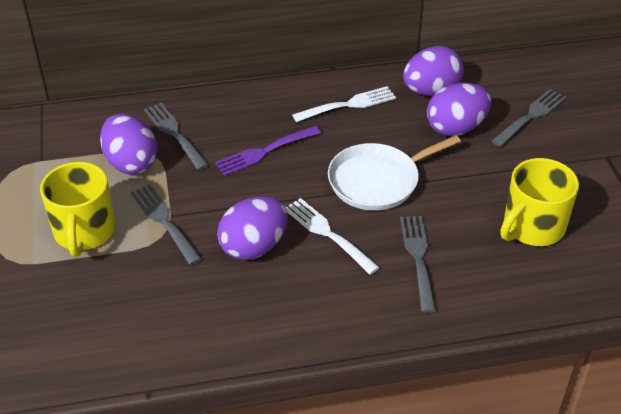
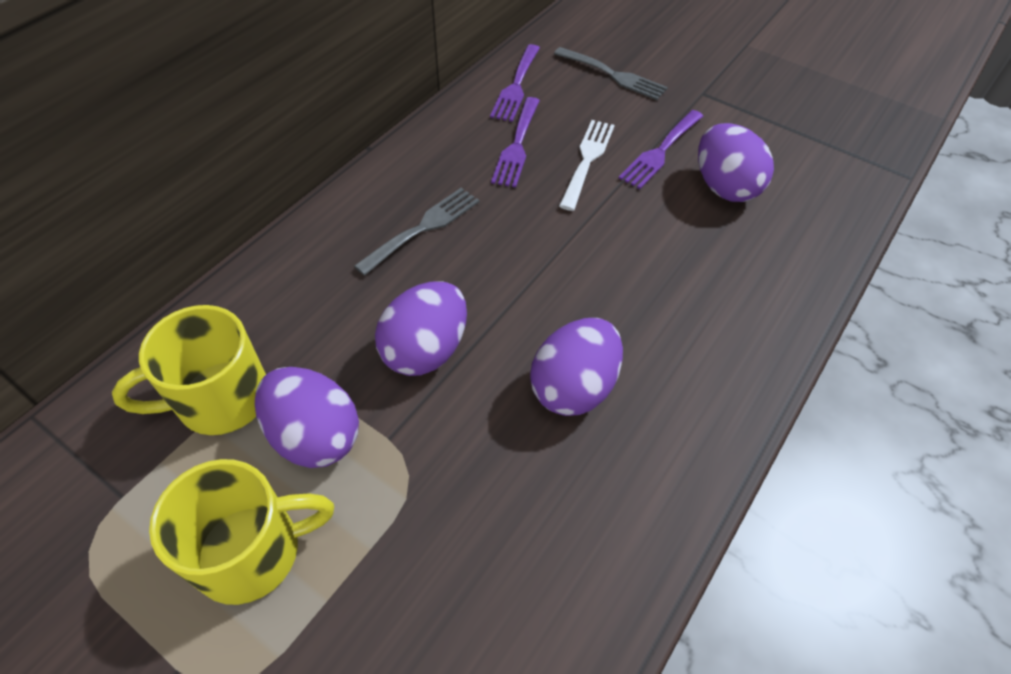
grey fork: [131,184,202,265] [144,103,208,170] [400,216,436,313] [492,89,567,147] = 4 -> [354,188,480,276] [554,47,668,100] = 2
purple fork: [215,126,321,176] = 1 -> [490,44,540,122] [491,97,540,188] [618,110,703,189] = 3
white fork: [286,198,380,275] [292,86,396,122] = 2 -> [559,120,615,211] = 1
white pan: [328,135,461,211] = 1 -> none = 0

